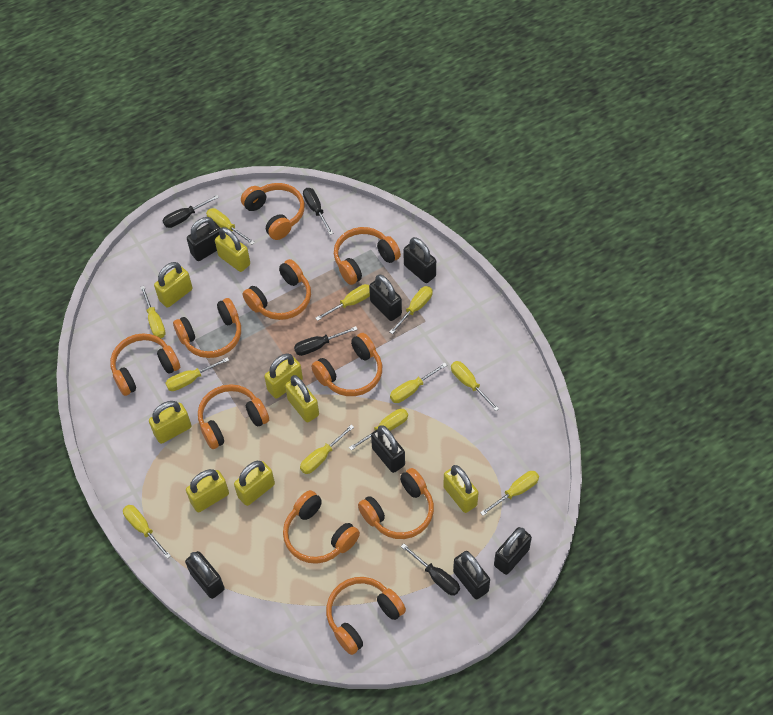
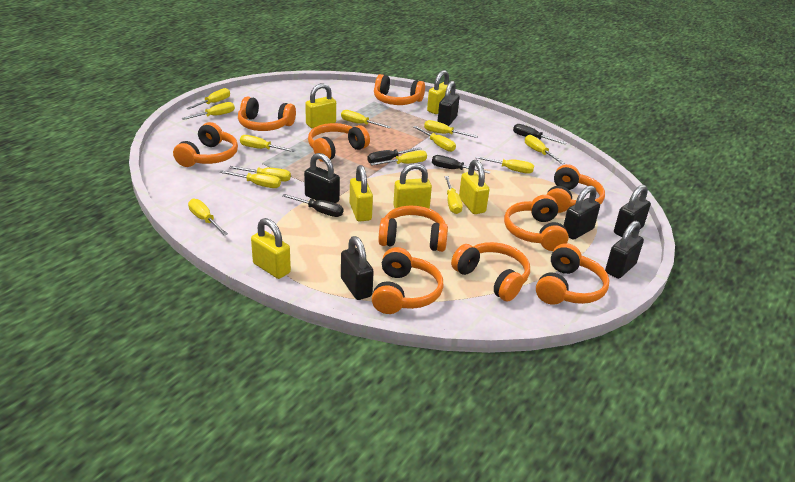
black padlock: [185,551,225,599] [187,217,221,261] [369,274,402,321] [371,425,405,473] [403,237,436,283] [453,551,490,599] [494,527,532,575] = 7 -> [304,153,340,203] [341,236,374,300] [437,81,460,126] [563,186,600,240] [605,221,644,279] [614,185,651,237] = 6
yellow padlock: [149,401,192,444] [154,262,193,308] [186,469,229,512] [215,227,250,272] [234,461,275,506] [264,353,303,399] [285,375,319,422] [443,465,479,513] = 8 -> [251,218,291,279] [305,83,336,128] [350,165,373,222] [393,163,432,208] [427,70,449,114] [459,160,490,214] = 6
yellow screwdriver: [123,505,171,559] [140,286,166,338] [165,357,229,391] [206,208,255,245] [300,425,354,474] [315,284,370,321] [349,409,408,450] [390,286,433,334] [390,363,447,403] [451,361,499,411] [480,471,539,516] = 11 -> [181,102,235,120] [186,88,230,110] [188,199,228,235] [220,170,281,188] [229,166,291,182] [240,135,296,152] [341,110,391,129] [370,150,427,165] [413,126,456,152] [424,120,478,138] [445,176,463,214] [475,156,534,174] [525,135,565,164] = 13

